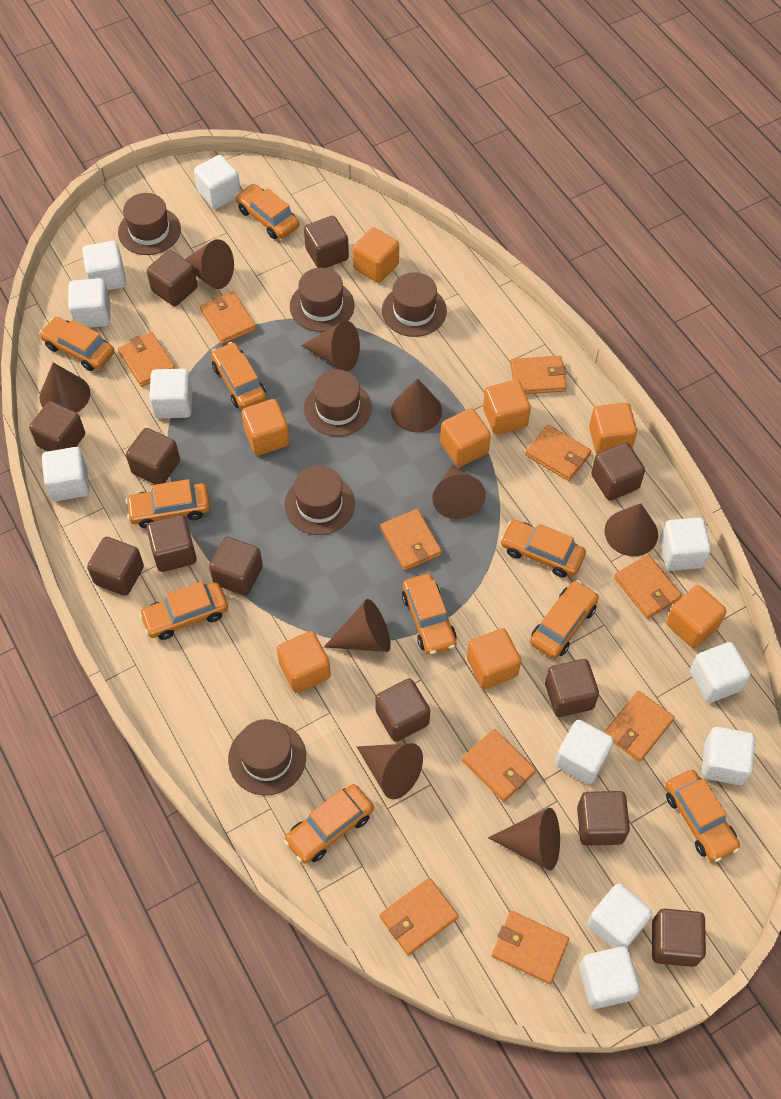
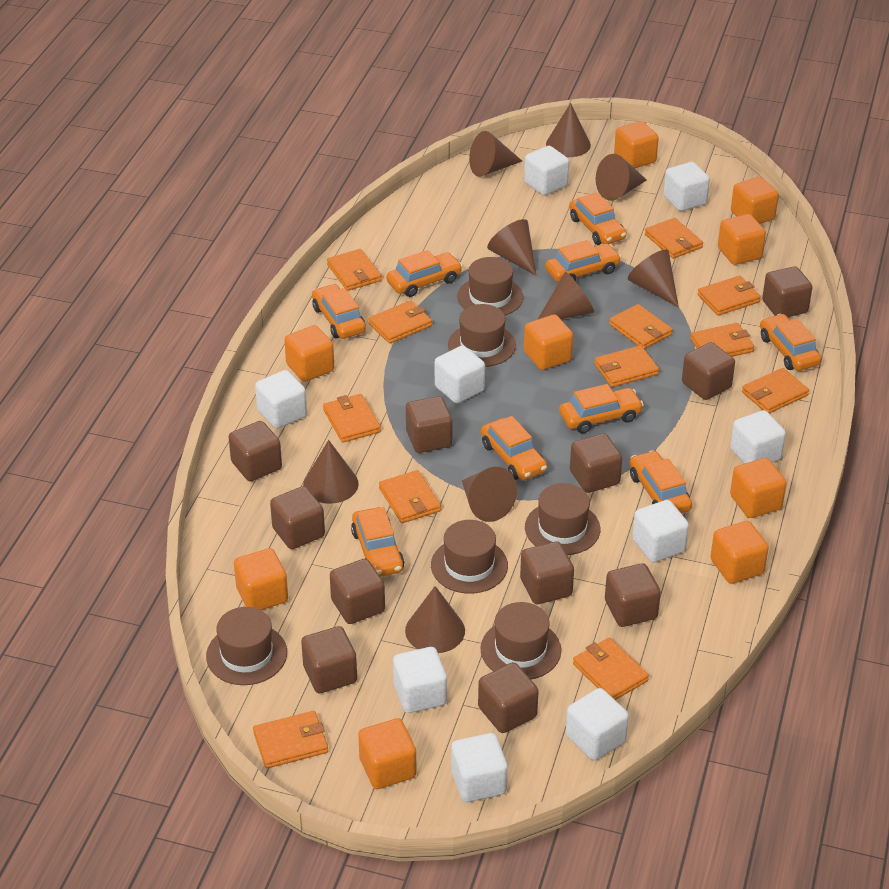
brown cube: [29,401,85,451] [87,537,144,596] [126,428,180,485] [147,250,197,306] [147,515,197,572] [209,537,263,596] [304,216,349,268] [375,678,430,742] [545,659,599,717] [577,791,630,846] [591,443,645,501] [652,908,706,967] = 12 -> [229,421,282,481] [270,486,325,549] [301,626,357,693] [330,559,385,624] [406,396,452,453] [478,662,539,733] [520,541,574,604] [570,433,622,493] [605,563,661,627] [682,342,735,400] [762,266,812,317] = 11
orange car: [39,317,114,371] [125,479,210,528] [139,582,228,640] [211,342,266,410] [235,184,300,239] [284,784,374,864] [402,574,457,655] [500,520,586,578] [530,580,599,659] [665,770,740,862] = 10 -> [312,284,366,339] [351,507,404,577] [386,250,463,297] [481,416,547,480] [545,240,621,282] [559,384,644,433] [569,192,627,245] [630,450,692,513] [760,314,822,371] = 9
orange cube: [241,399,290,455] [277,631,331,693] [353,227,399,283] [440,409,491,467] [467,628,521,689] [483,380,531,435] [589,403,637,454] [666,585,727,648] = 8 -> [234,548,288,610] [284,325,334,382] [358,718,417,789] [524,314,573,370] [614,121,659,168] [710,521,769,584] [718,214,766,265] [730,458,787,518] [731,177,779,224] = 9
orange wallet: [118,332,175,387] [200,291,256,344] [380,878,458,955] [381,509,442,570] [462,729,536,802] [492,911,569,984] [510,356,567,394] [525,425,591,481] [604,691,675,762] [614,554,682,619] = 10 -> [253,711,328,769] [323,394,381,443] [327,249,381,291] [368,300,432,344] [379,470,441,523] [573,638,649,700] [594,345,659,387] [609,304,673,349] [645,218,703,259] [691,323,754,357] [698,276,761,316] [742,368,809,413] = 12
white cube: [42,447,90,501] [68,278,110,328] [82,241,126,290] [149,369,192,418] [194,155,241,209] [555,720,614,784] [579,946,640,1009] [587,884,653,948] [660,518,711,571] [690,642,750,703] [702,727,755,785] = 11 -> [255,370,307,429] [393,647,447,713] [435,346,485,403] [451,733,508,802] [524,146,569,195] [566,688,629,761] [632,500,689,562] [663,162,710,211] [730,410,786,464] = 9

